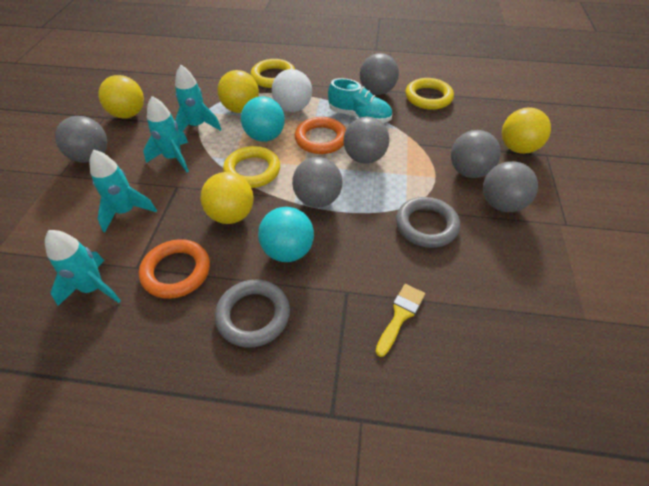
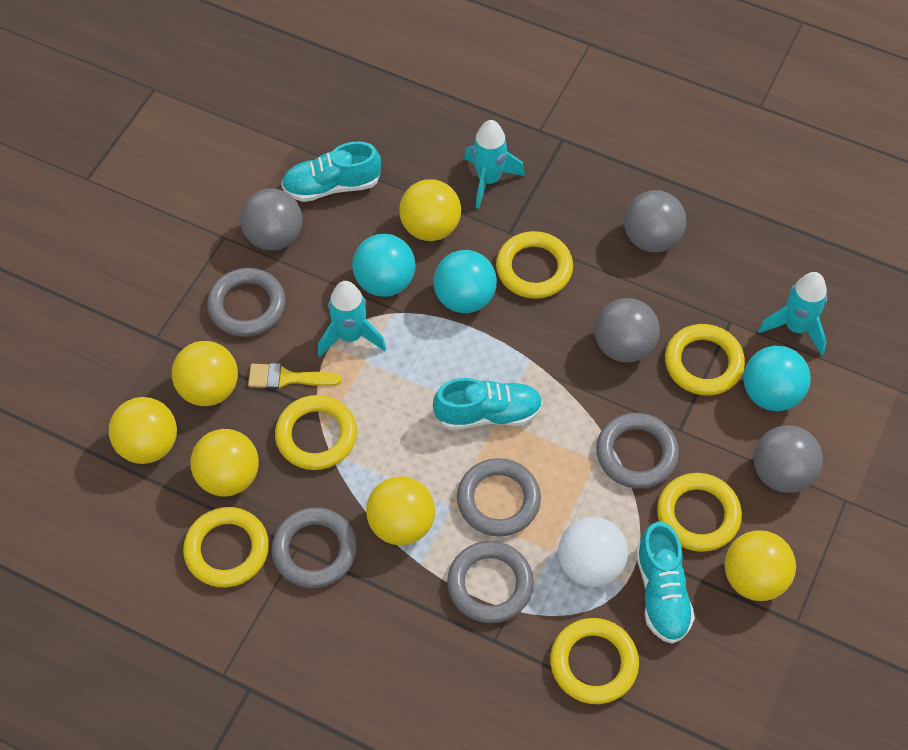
grey ball: [55,116,107,163] [292,157,342,208] [343,117,389,164] [360,53,399,95] [451,130,501,178] [483,161,538,212] = 6 -> [240,188,302,251] [595,298,660,363] [624,190,686,253] [754,425,823,493] = 4
grey ring: [215,280,290,348] [396,197,460,248] = 2 -> [207,268,286,337] [271,508,357,588] [447,541,534,623] [457,458,541,537] [596,413,679,489] = 5
orange ring: [139,239,210,299] [295,117,346,154] = 2 -> none = 0
turquoise ball: [241,96,285,142] [258,207,314,262] = 2 -> [352,234,415,297] [433,250,497,313] [743,346,811,411] = 3
turquoise rocket: [45,230,121,306] [89,150,157,233] [143,96,189,172] [175,65,221,131] = 4 -> [318,281,386,357] [464,120,525,209] [758,272,827,356] = 3
turquoise shoe: [328,78,392,123] = 1 -> [281,141,381,202] [433,378,543,430] [636,522,695,644] = 3
yellow ball: [98,75,144,118] [200,172,254,224] [218,70,259,113] [502,107,551,154] = 4 -> [109,397,177,464] [172,341,238,406] [190,429,259,497] [366,476,435,545] [399,179,461,241] [724,530,796,601] = 6
yellow ring: [223,146,280,188] [250,59,295,88] [405,78,454,110] = 3 -> [183,507,269,588] [275,395,357,470] [496,231,573,299] [550,618,639,704] [657,473,742,552] [665,324,745,396] = 6

